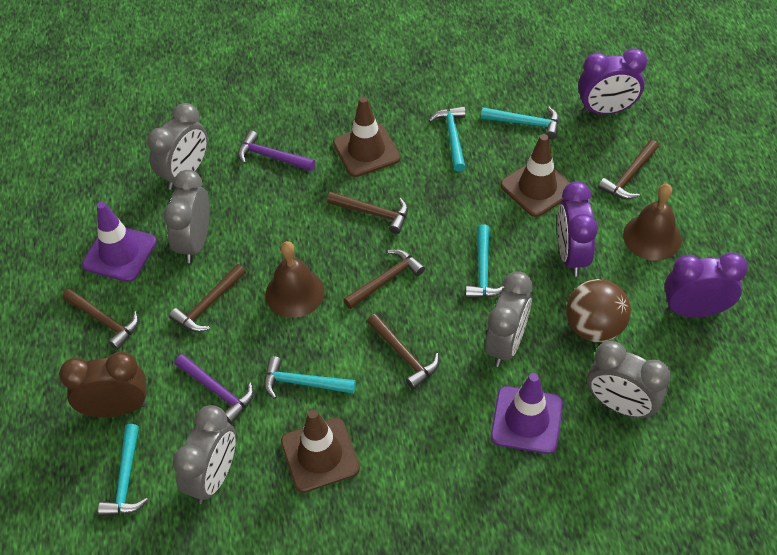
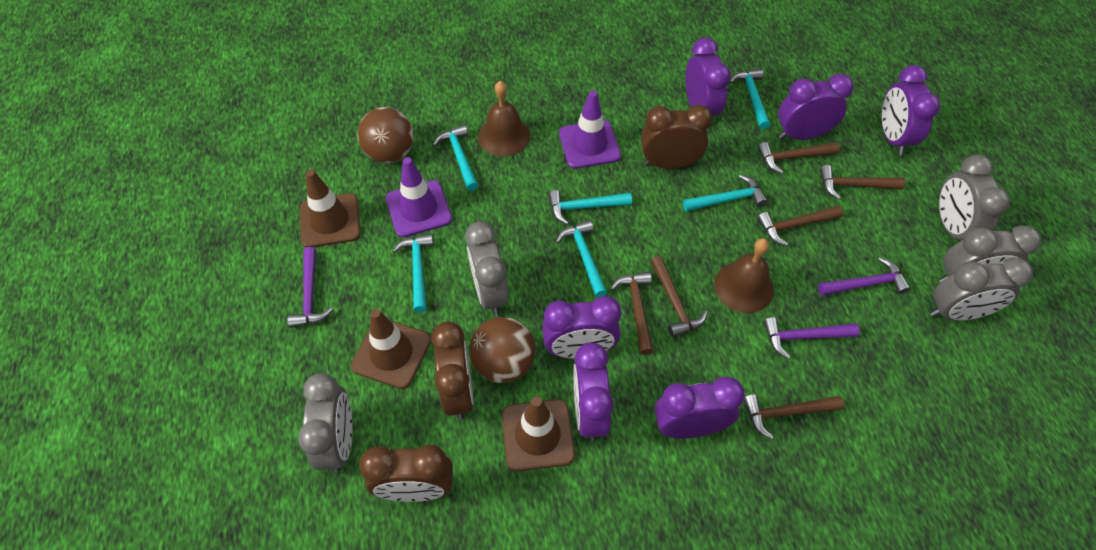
brown ball: [566,279,631,342] = 1 -> [357,107,414,163] [469,317,535,383] = 2
brown clock: [59,352,147,417] = 1 -> [359,445,453,502] [431,322,474,420] [641,105,712,169] = 3
purple clock: [557,181,598,277] [578,48,647,115] [664,252,748,317] = 3 -> [542,296,621,359] [573,343,613,442] [655,376,745,439] [685,38,731,116] [778,74,853,140] [882,65,940,155] = 6
purple hammer: [175,354,254,424] [238,131,315,171] = 2 -> [287,247,333,328] [763,317,859,359] [818,257,911,296] = 3
turquoise hammer: [98,424,148,516] [264,356,356,399] [429,106,466,171] [465,224,504,298] [481,107,559,139] = 5 -> [393,234,434,313] [433,125,478,191] [548,190,632,225] [556,220,607,297] [683,175,767,212] [729,69,770,129] = 6

